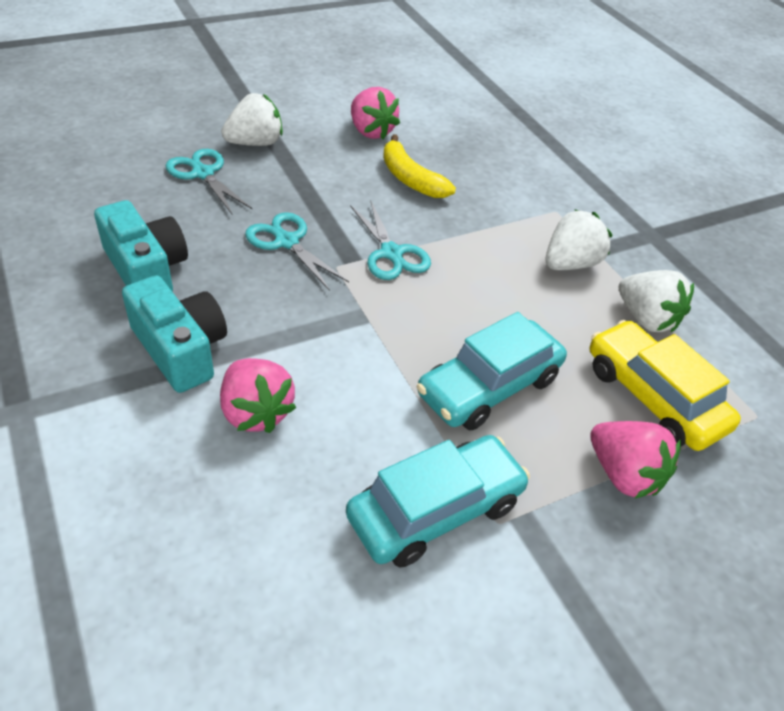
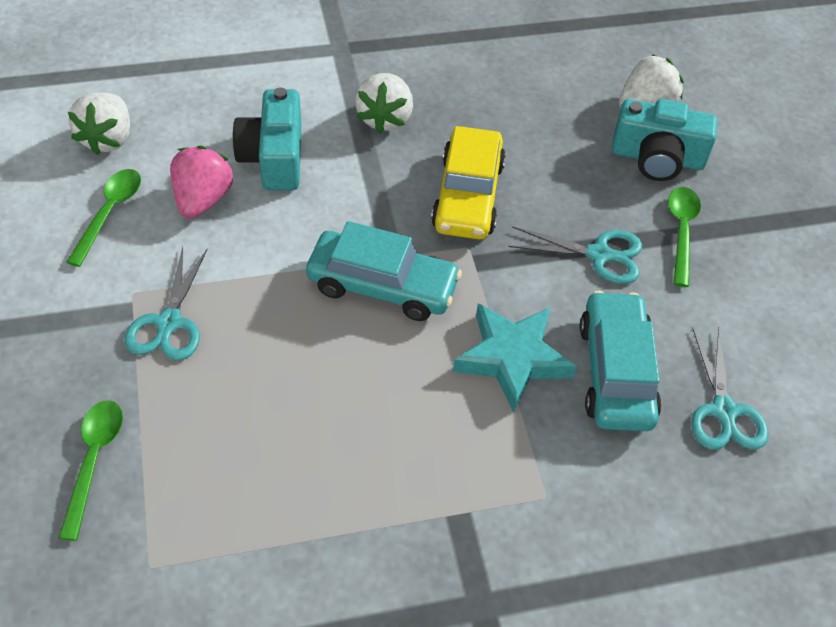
green spoon: none = 0 -> [59,400,123,541] [66,169,141,267] [668,187,701,287] = 3
pink strawberry: [220,358,297,433] [351,87,400,139] [590,421,681,499] = 3 -> [170,145,233,219] = 1
turquoise star: none = 0 -> [453,303,577,413] = 1
yellow banana: [383,134,456,198] = 1 -> none = 0

